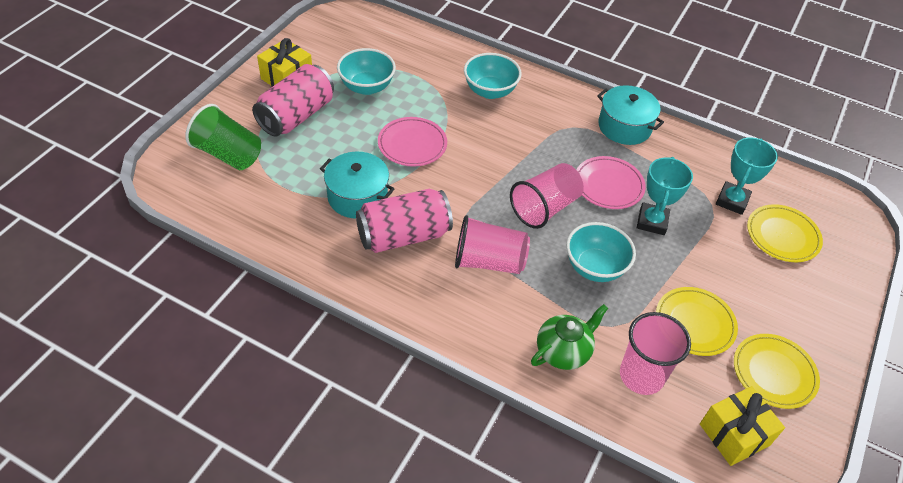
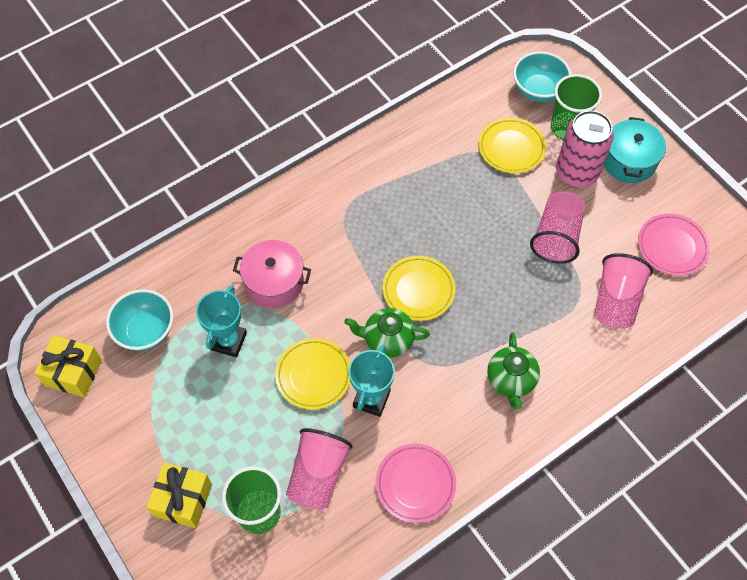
green cup: [185,104,261,170] = 1 -> [222,466,281,534] [551,74,602,140] = 2
green teapot: [531,304,608,370] = 1 -> [344,308,430,358] [487,333,540,409] = 2
pink can: [252,64,334,137] [356,189,453,253] = 2 -> [556,110,614,188] = 1
pink pot: none = 0 -> [233,240,311,308] = 1
turquoise bowl: [337,48,396,95] [464,53,522,99] [566,222,636,282] = 3 -> [106,289,173,351] [513,51,571,102] = 2
turquoise pot: [320,152,394,218] [597,85,664,145] = 2 -> [604,117,666,183] = 1

